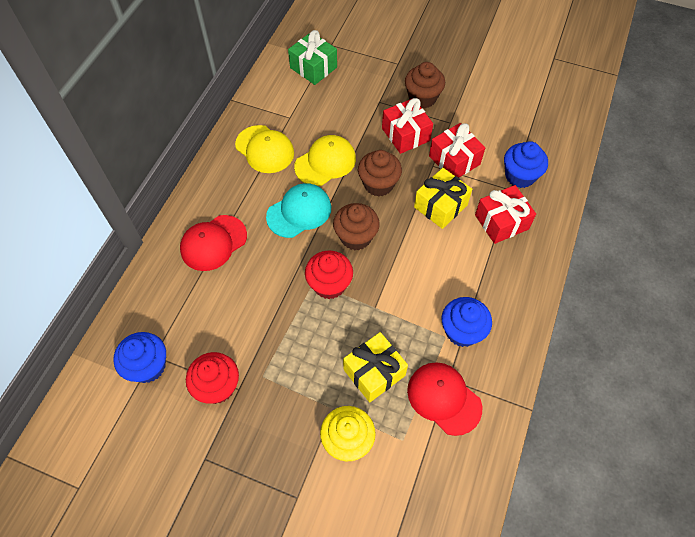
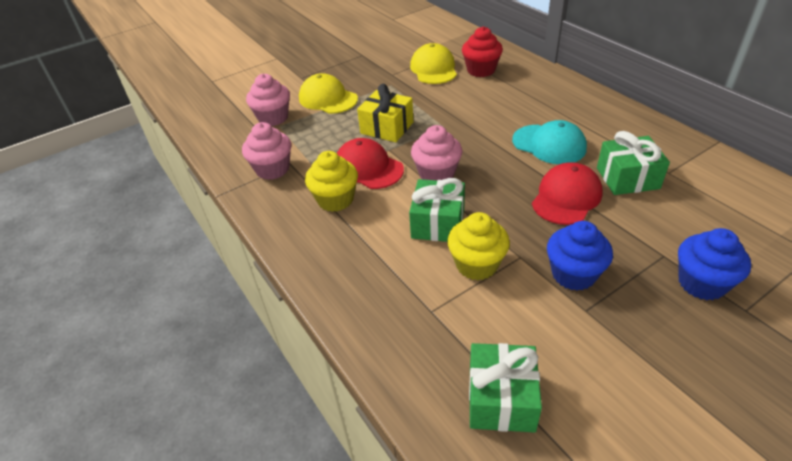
blue cupcake: [113,332,166,383] [442,297,492,347] [504,141,548,188] = 3 -> [547,221,613,291] [678,228,751,300] = 2
brown cupcake: [333,203,380,250] [358,150,402,197] [405,62,445,108] = 3 -> none = 0
green gift: [288,30,337,85] = 1 -> [409,178,465,242] [469,343,542,433] [597,131,670,195] = 3
pink cupcake: none = 0 -> [242,122,291,180] [246,74,290,126] [411,125,462,180] = 3
red cupcake: [186,352,239,404] [305,251,353,299] = 2 -> [462,26,503,77] = 1
red gift: [382,98,433,154] [429,123,485,178] [475,185,536,244] = 3 -> none = 0
yellow cupcake: [320,406,376,461] = 1 -> [305,151,358,212] [447,212,510,280] = 2
yellow gift: [343,332,408,402] [414,168,472,229] = 2 -> [357,84,413,142] = 1

